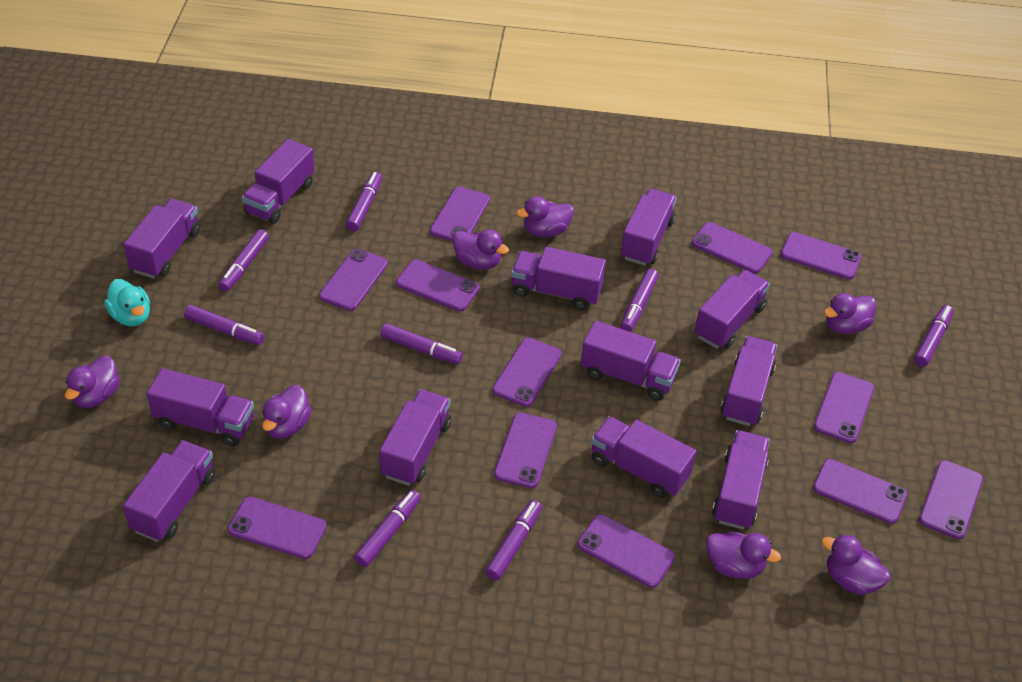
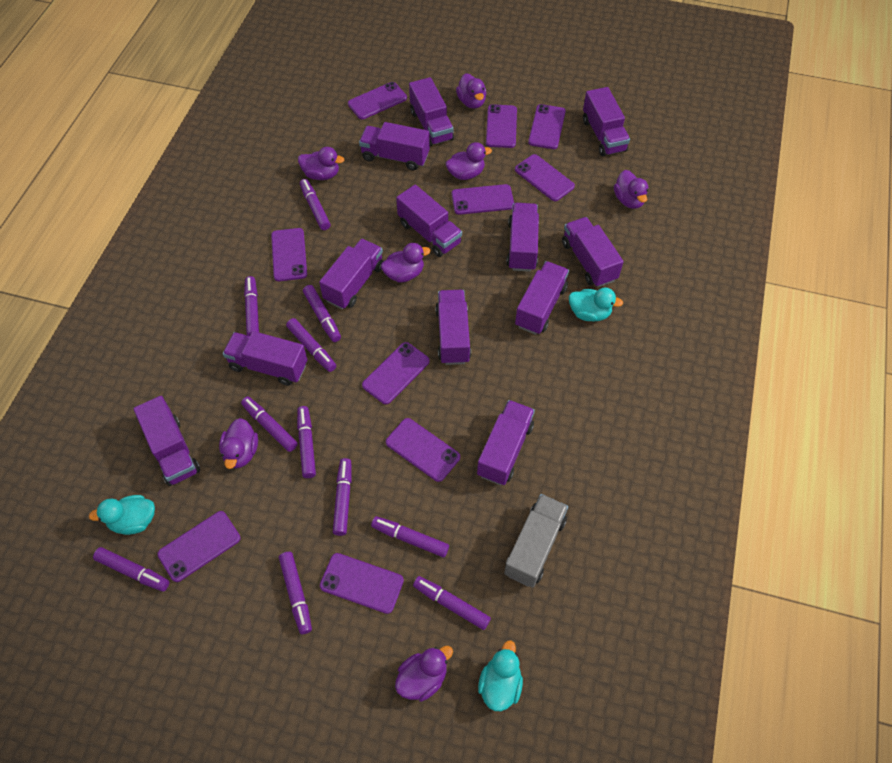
grey truck: none = 0 -> [504,494,568,588] = 1
purple marker: [184,305,264,345] [218,229,269,292] [346,172,382,231] [354,490,421,567] [380,323,463,364] [485,500,542,581] [621,268,659,332] [914,305,954,367] = 8 -> [93,547,169,592] [241,396,298,452] [244,276,259,336] [279,552,312,634] [286,318,336,372] [297,406,316,478] [300,179,331,230] [303,285,341,342] [333,458,352,536] [371,516,449,558] [413,576,491,630] = 11
purple phone: [228,497,327,559] [319,249,388,311] [396,259,480,311] [430,186,490,241] [492,338,562,407] [494,413,557,488] [577,514,675,588] [692,222,773,273] [781,232,862,280] [813,459,908,524] [814,372,874,443] [919,460,983,539] = 12 -> [157,511,241,582] [271,228,307,281] [320,553,404,614] [348,82,407,119] [362,342,430,404] [386,418,460,482] [452,184,514,215] [486,104,517,148] [515,154,575,201] [528,104,565,149] = 10
turquoise duck: [104,279,150,326] = 1 -> [89,495,155,535] [478,640,523,711] [569,287,623,321] = 3

